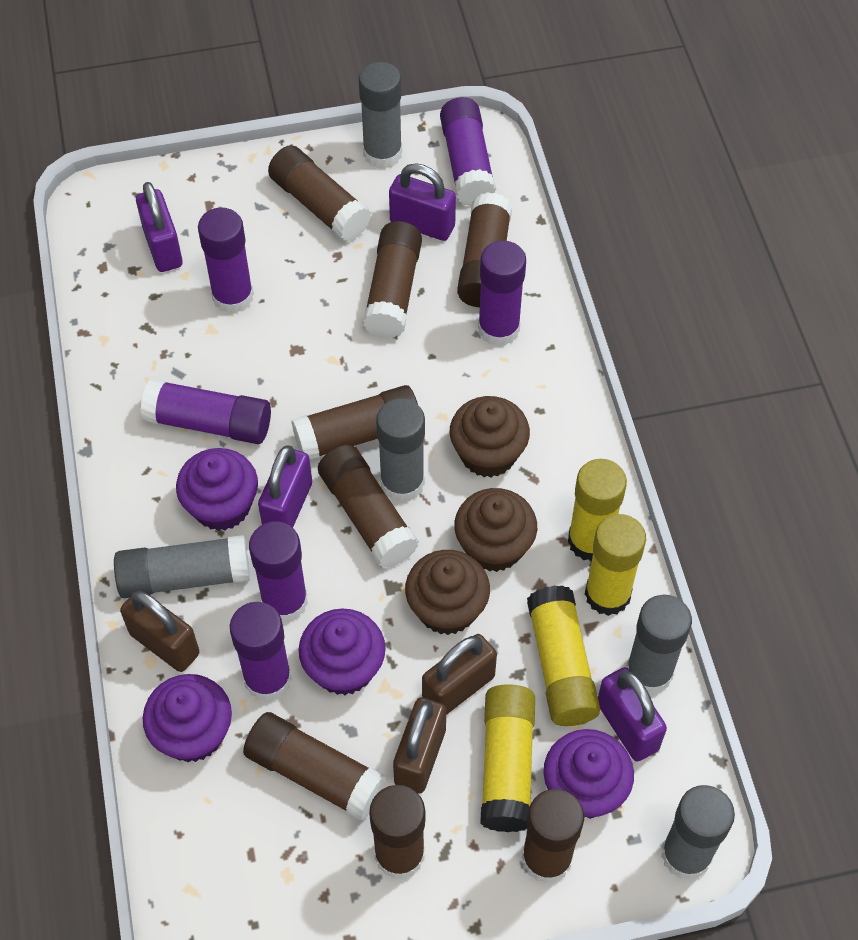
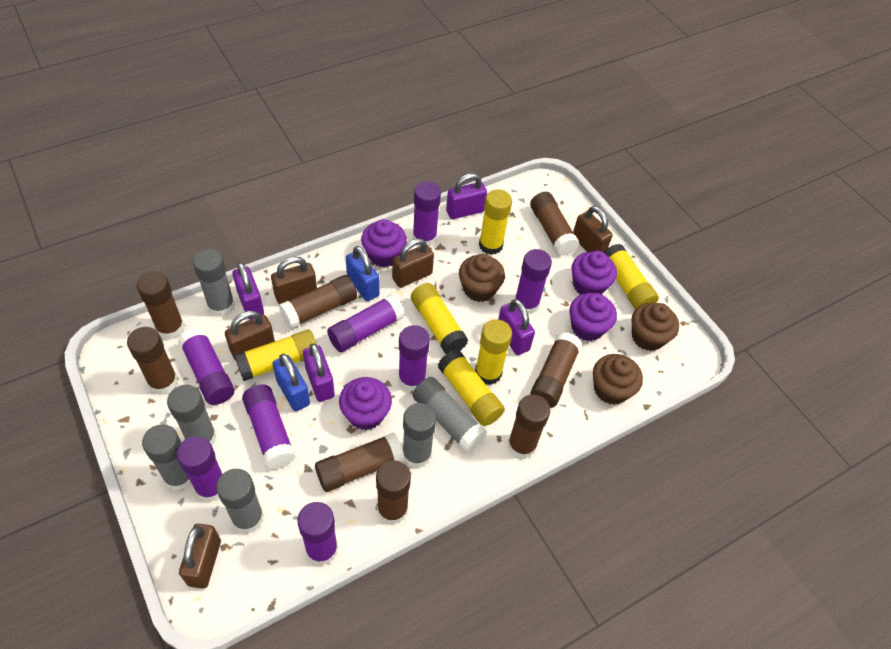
blue padlock: none = 0 -> [272,354,310,411] [346,246,380,301] = 2
brown padlock: [120,590,200,672] [393,697,446,794] [422,634,497,715] = 3 -> [179,524,221,589] [225,311,275,360] [271,256,317,304] [392,238,434,288] [573,206,612,252] = 5
grey glue stick: [114,535,250,598] [359,62,402,169] [376,398,425,502] [626,595,692,695] [661,785,735,880] = 5 -> [142,424,192,490] [167,385,217,445] [193,249,235,317] [216,469,264,533] [403,403,436,468] [412,377,487,452] = 6
purple glue stick: [140,378,271,444] [198,208,254,314] [230,602,292,701] [249,521,308,623] [440,97,496,207] [478,241,526,346] = 6 -> [176,436,222,502] [178,327,234,405] [242,384,296,469] [297,502,338,566] [327,294,404,352] [398,325,430,391] [413,181,441,247] [515,249,552,314] = 8
yellow glue stick: [480,684,535,832] [527,585,600,726] [568,459,627,561] [585,514,646,616] = 4 -> [234,330,317,381] [411,283,468,354] [438,350,505,426] [475,319,512,385] [479,189,512,255] [604,244,659,310] = 6

